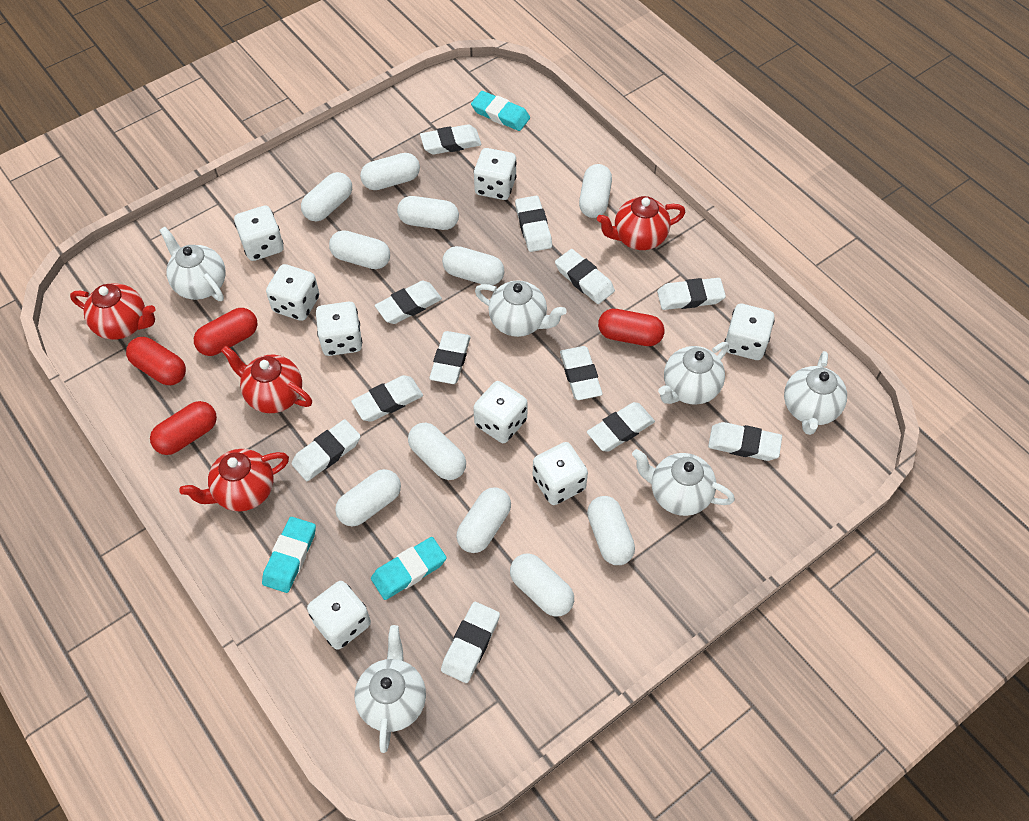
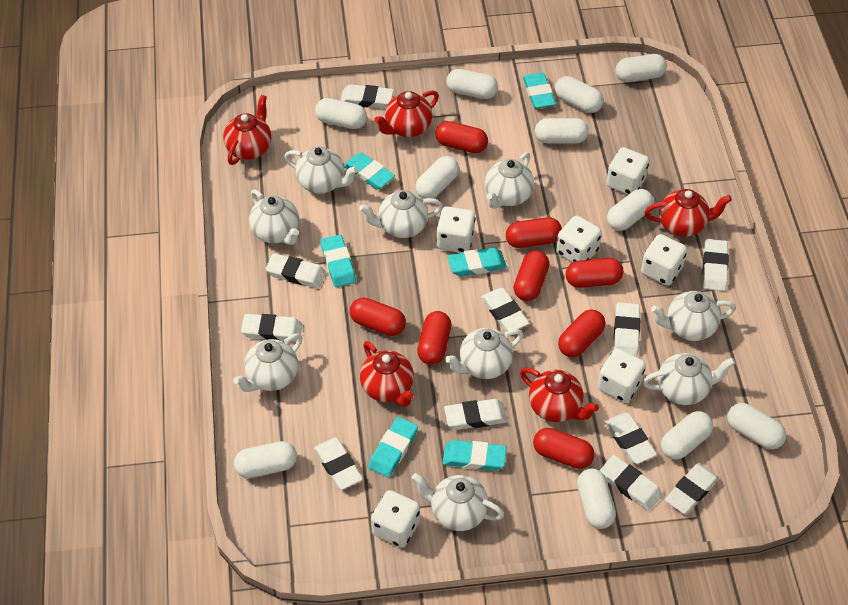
red capsule: [126,337,186,385] [150,401,217,455] [194,308,257,356] [598,309,665,346] = 4 -> [350,298,406,336] [417,311,451,365] [435,121,488,153] [506,217,562,248] [514,251,549,301] [533,428,595,469] [558,310,605,357] [566,258,623,288] = 8
red teapot: [70,283,155,340] [179,449,289,511] [221,346,312,413] [597,196,685,250] = 4 -> [223,95,271,165] [360,341,414,407] [374,90,439,137] [520,368,599,422] [645,189,732,237] = 5
turquoise eraser: [262,517,316,593] [371,537,447,600] [471,91,530,131] = 3 -> [320,235,356,287] [344,152,395,189] [368,417,418,478] [443,440,507,471] [447,247,507,276] [523,73,556,109] = 6
white dice: [234,206,284,261] [266,264,319,321] [307,581,371,650] [316,302,362,356] [473,381,528,443] [474,148,517,200] [533,442,588,505] [724,304,775,360] = 8 -> [371,490,420,548] [436,206,475,253] [556,215,602,263] [597,348,646,403] [606,147,649,195] [641,234,687,286] = 6
white eraser: [292,419,361,481] [351,375,423,422] [375,281,442,324] [420,124,481,155] [429,331,471,384] [441,602,500,683] [515,196,552,252] [555,249,615,304] [560,346,602,400] [587,402,655,452] [657,278,726,310] [708,422,782,461] = 12 -> [241,314,302,342] [265,253,326,288] [314,438,363,490] [340,84,394,108] [444,399,507,430] [481,288,529,332] [600,455,663,511] [605,413,657,464] [614,302,640,357] [665,463,719,514] [703,239,729,291] = 11
white teapot: [159,227,226,301] [355,625,426,753] [475,280,567,337] [632,449,735,516] [658,342,729,405] [784,351,847,435] = 6 -> [233,334,302,392] [249,189,299,245] [284,147,358,194] [359,190,443,238] [412,473,504,531] [445,328,523,379] [485,152,534,209] [643,353,736,405] [651,291,736,341] = 9

